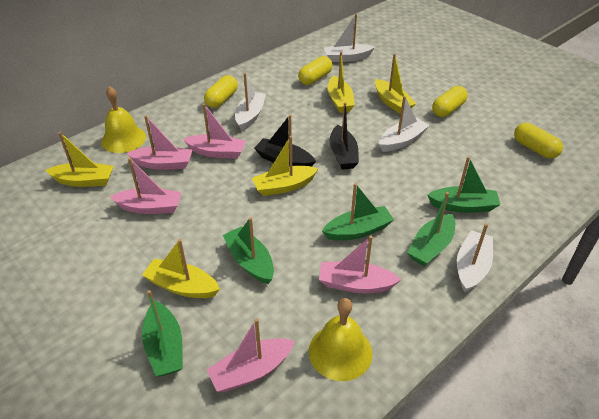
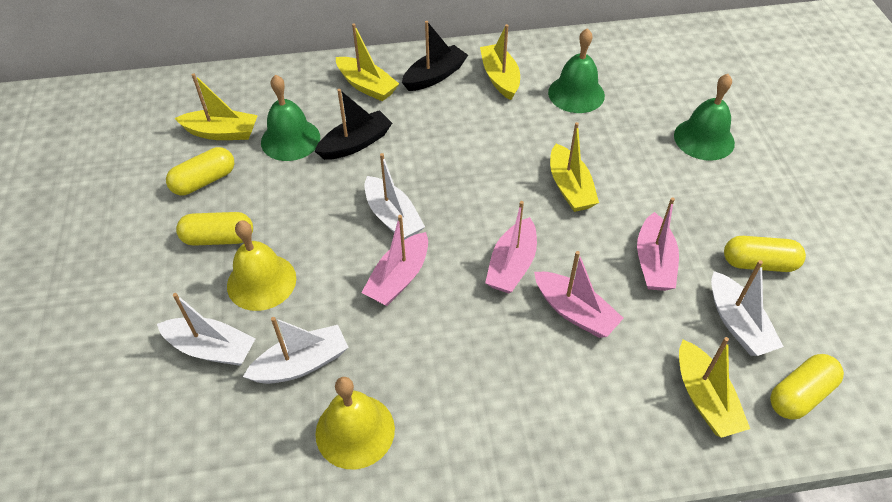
green bell: none = 0 -> [261,75,320,161] [548,28,605,113] [674,74,735,161] = 3
green boat: [142,290,183,377] [223,217,274,284] [322,183,394,241] [407,192,455,266] [427,156,501,213] = 5 -> none = 0
pink boat: [110,158,182,214] [127,115,192,170] [183,104,246,159] [207,318,295,392] [319,235,401,294] = 5 -> [361,215,428,306] [485,201,537,293] [534,251,624,338] [637,197,679,291] = 4

